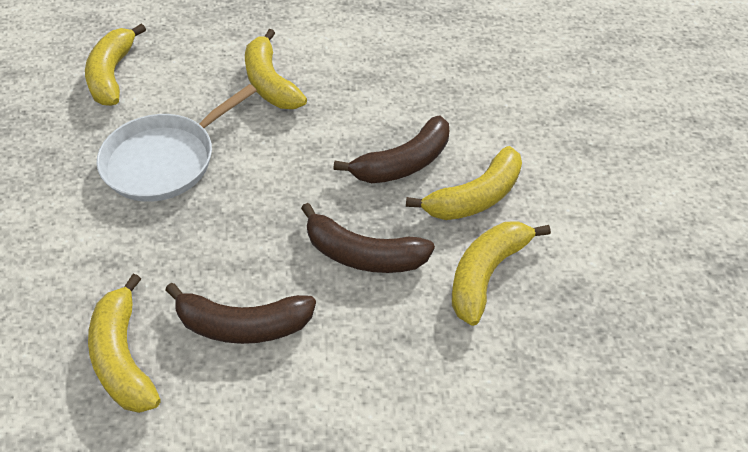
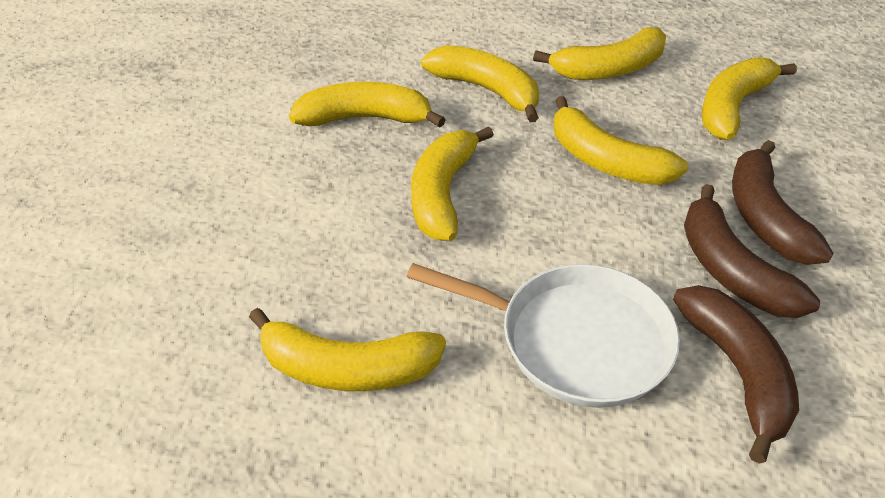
yellow banana: [85,24,146,106] [88,274,161,413] [245,29,307,109] [406,146,522,220] [452,222,551,326] = 5 -> [249,308,446,391] [289,82,446,128] [411,126,494,241] [421,45,539,122] [533,27,666,80] [553,96,688,185] [702,57,797,140] = 7

